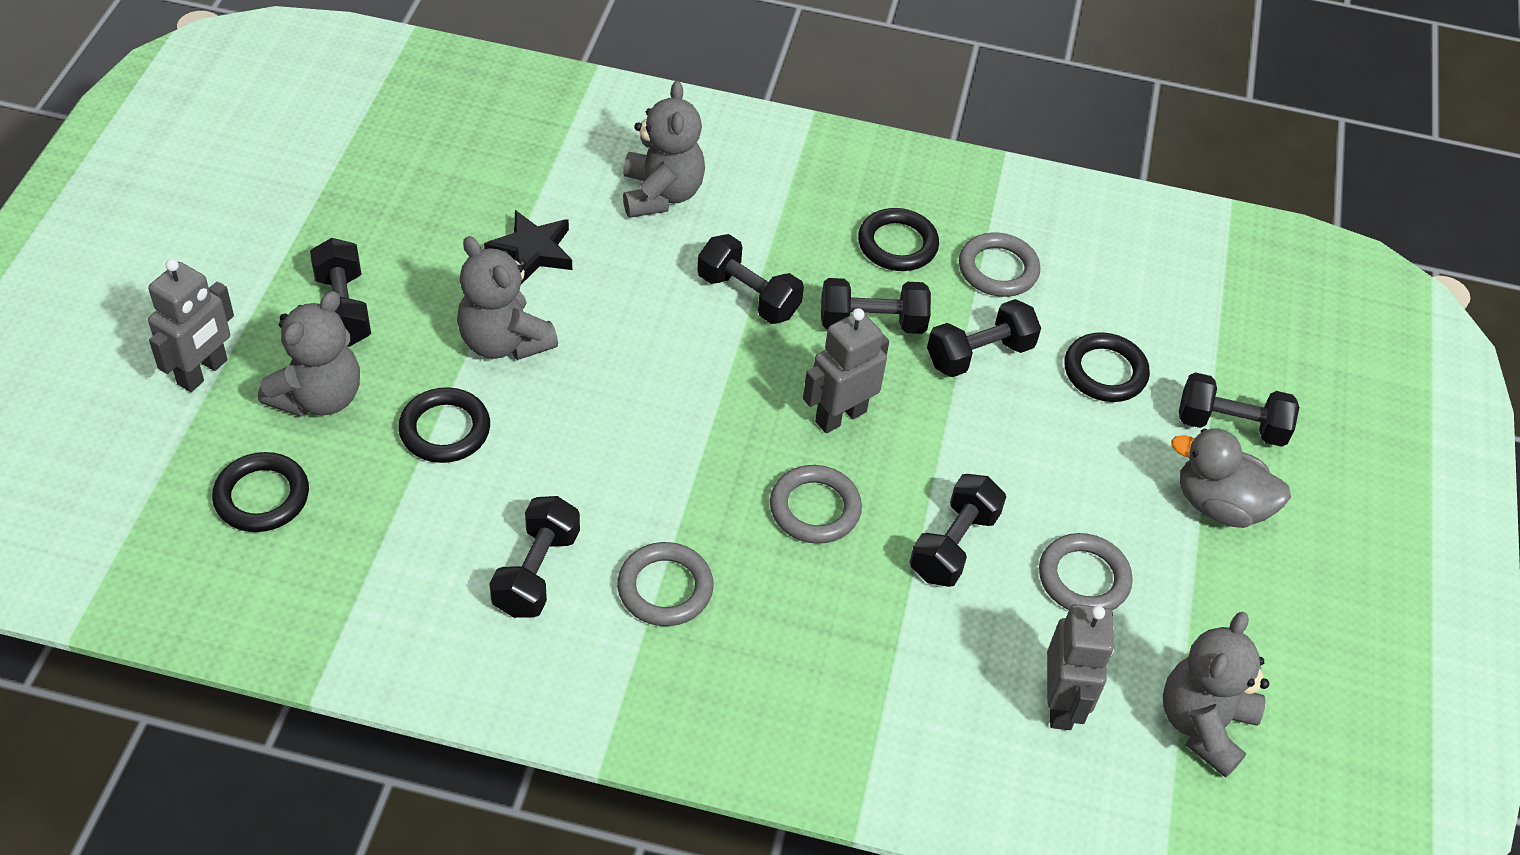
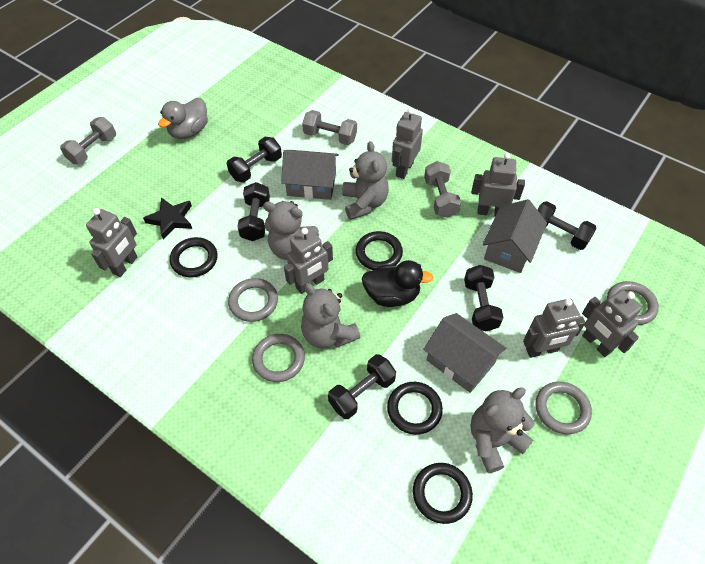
black duck: none = 0 -> [362,260,434,307] = 1
black dumbbell: [310,238,371,347] [489,496,580,618] [697,234,804,324] [821,278,931,334] [910,474,1006,587] [927,299,1041,377] [1179,372,1299,447] = 7 -> [227,137,282,182] [237,182,270,241] [328,354,396,419] [464,265,503,331] [537,201,597,250] = 5
grey dumbbell: none = 0 -> [60,117,116,164] [302,110,357,145] [424,161,461,218] = 3
grey house: none = 0 -> [281,150,339,200] [423,313,507,393] [483,199,547,273] = 3
grey robot: [148,259,234,392] [803,308,889,433] [1047,604,1114,730] = 3 -> [86,208,137,277] [284,228,333,294] [392,108,423,179] [471,153,525,216] [523,298,586,358] [582,290,642,357] = 6

